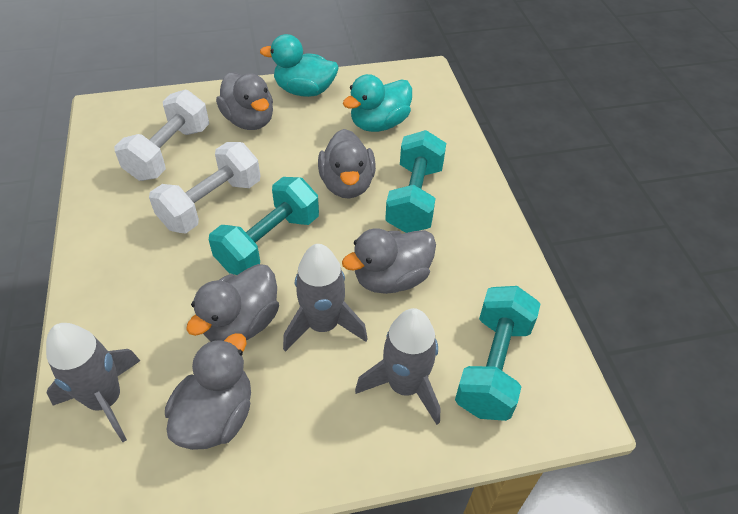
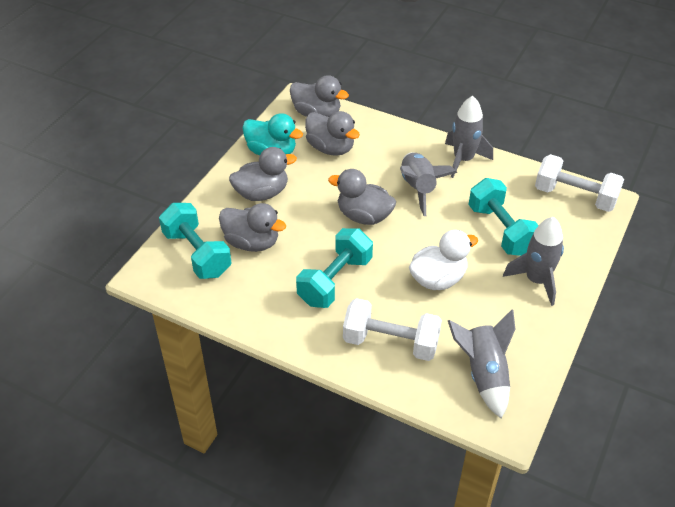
grey rocket: [46,323,140,442] [283,244,368,352] [355,308,440,425] = 3 -> [400,152,457,216] [445,96,493,178] [448,309,515,419] [503,217,564,306] = 4
turquoise duck: [260,34,338,97] [343,74,412,132] = 2 -> [242,113,303,155] = 1
white duck: none = 0 -> [409,230,478,290] = 1

